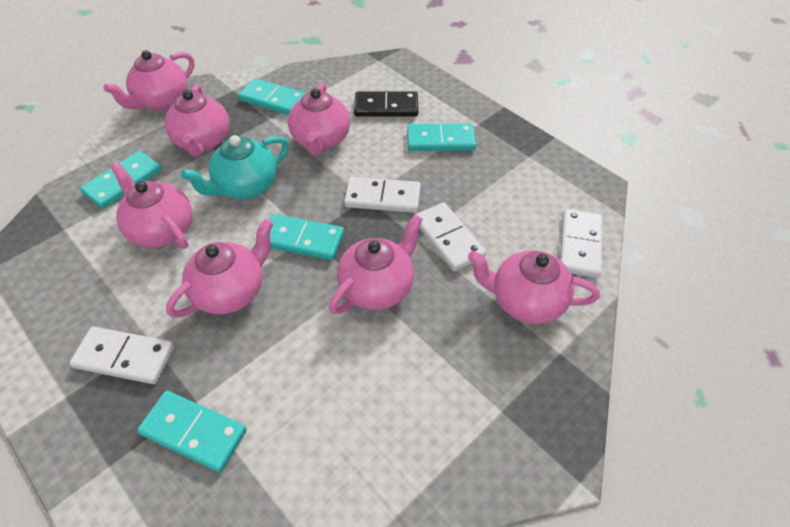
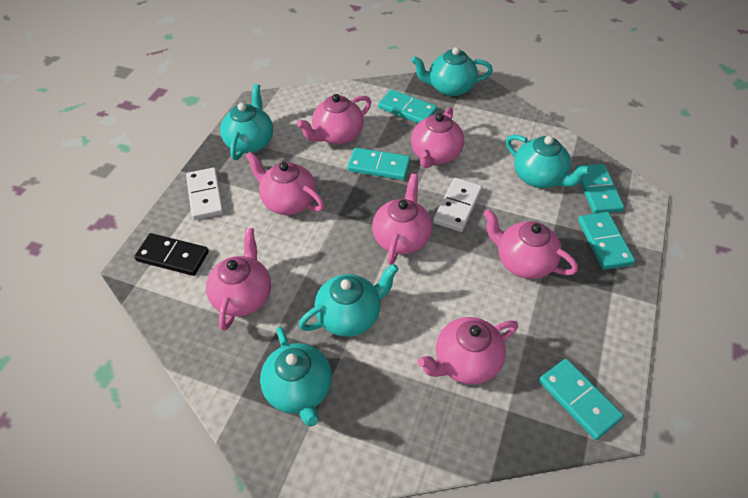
turquoise teapot: [181,135,289,199] = 1 -> [220,84,273,160] [260,327,332,426] [299,264,399,337] [411,47,493,96] [506,134,591,188] = 5
white domino: [70,327,174,384] [344,177,421,213] [416,202,486,271] [560,209,602,278] = 4 -> [186,168,224,220] [433,178,482,232] = 2

